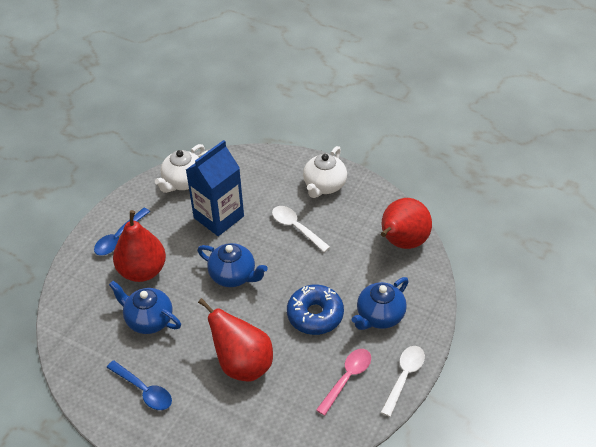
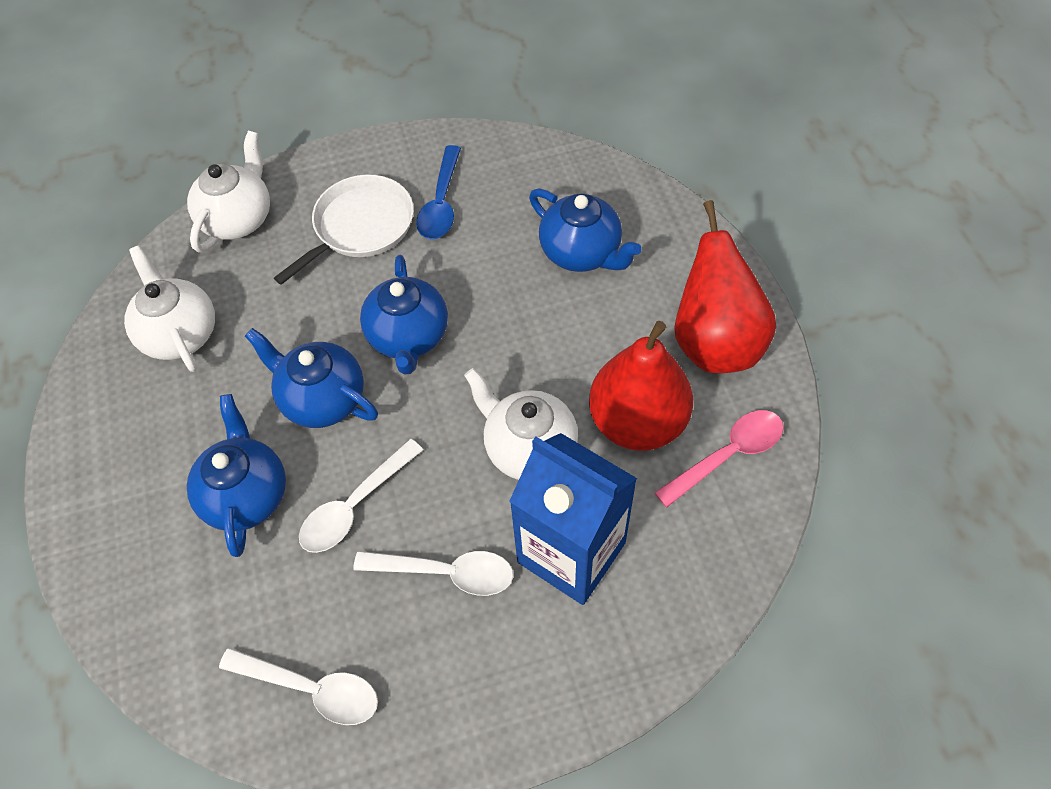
blue donut: [287,285,344,335] = 1 -> none = 0
blue spoon: [94,208,150,256] [106,360,172,410] = 2 -> [416,145,461,239] = 1
blue teapot: [109,281,181,334] [197,243,268,287] [352,277,409,330] = 3 -> [187,394,286,557] [245,328,378,428] [360,254,448,375] [529,189,642,272] = 4
red pear: [113,210,166,282] [198,298,273,381] [381,198,432,249] = 3 -> [589,321,693,451] [674,200,776,373] = 2
white pan: none = 0 -> [274,174,414,285] = 1
white spoon: [272,206,330,252] [381,346,425,417] = 2 -> [219,648,378,725] [299,439,423,553] [353,551,513,596] = 3
white teapot: [155,144,205,193] [303,146,347,198] = 2 -> [124,245,215,372] [187,131,270,252] [464,368,578,480] = 3

